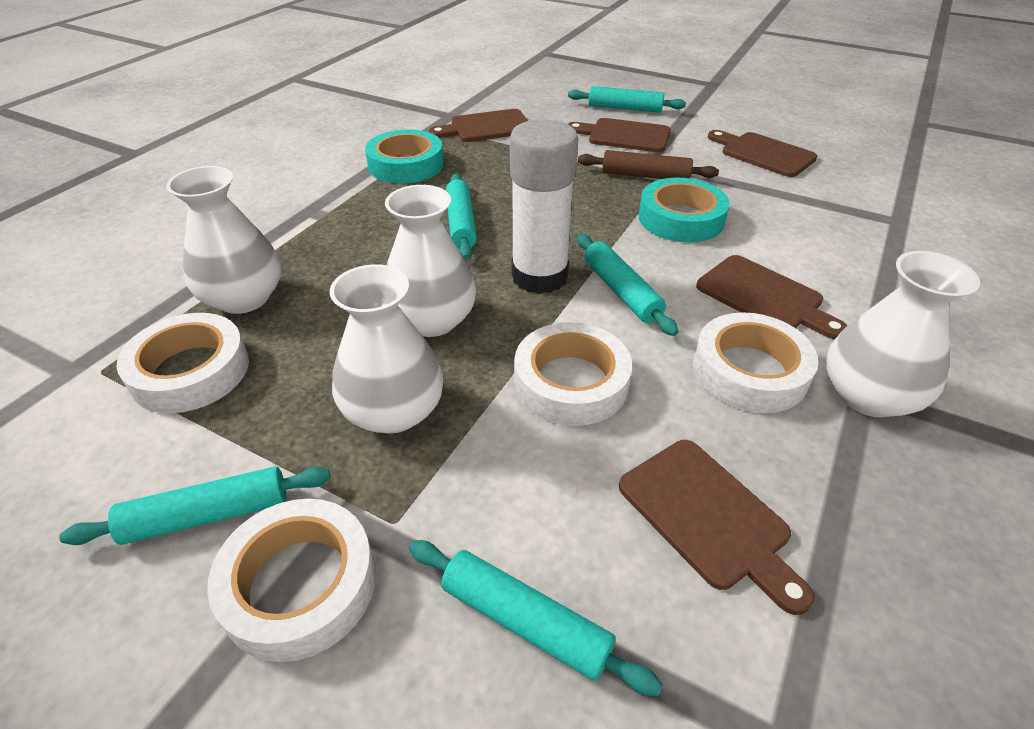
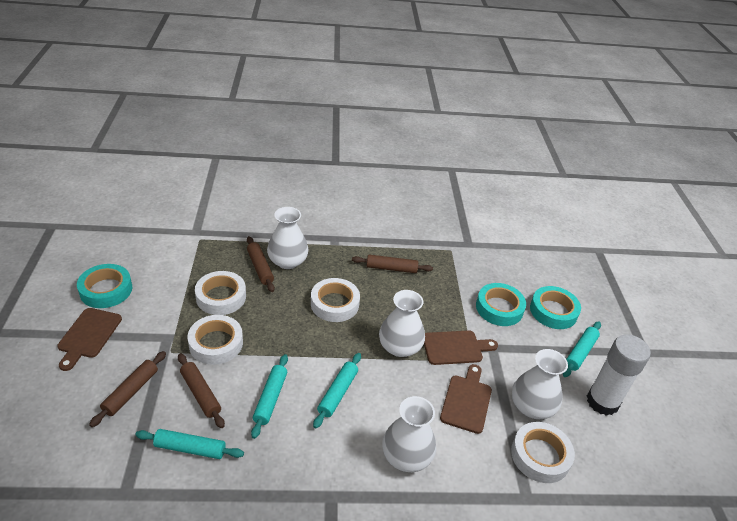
brown cutting board: [429,109,528,142] [568,118,671,152] [619,440,814,615] [696,255,848,339] [708,130,817,177] = 5 -> [57,308,122,371] [424,330,498,365] [440,364,492,434] = 3
brown rolling pin: [578,150,719,179] = 1 -> [89,351,166,427] [178,353,225,428] [247,236,275,292] [352,254,433,273] = 4
turquoise rolling pin: [59,467,330,545] [409,540,663,696] [446,174,477,260] [568,86,686,113] [577,234,679,336] = 5 -> [135,429,244,459] [251,354,288,439] [313,353,361,429] [563,321,601,377] = 4
turquoise tape: [365,129,444,184] [639,177,730,243] = 2 -> [77,264,132,308] [476,283,526,326] [530,286,581,329] = 3

